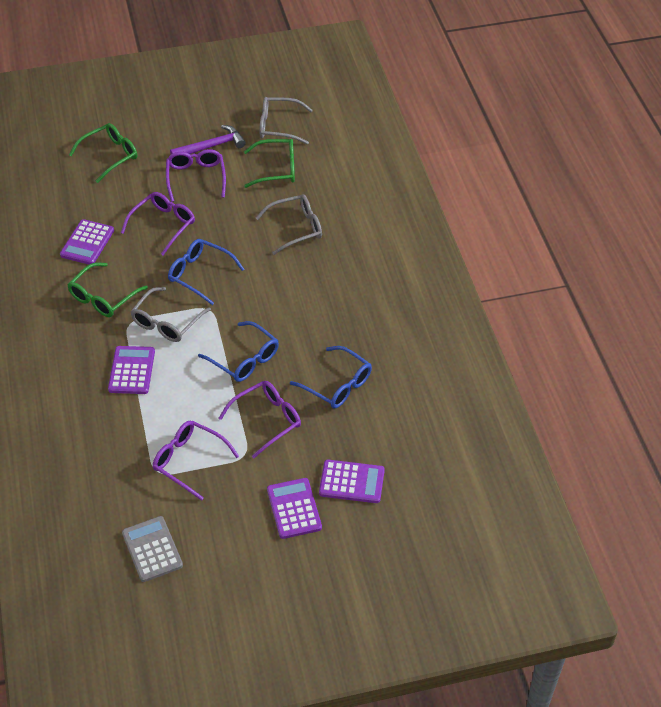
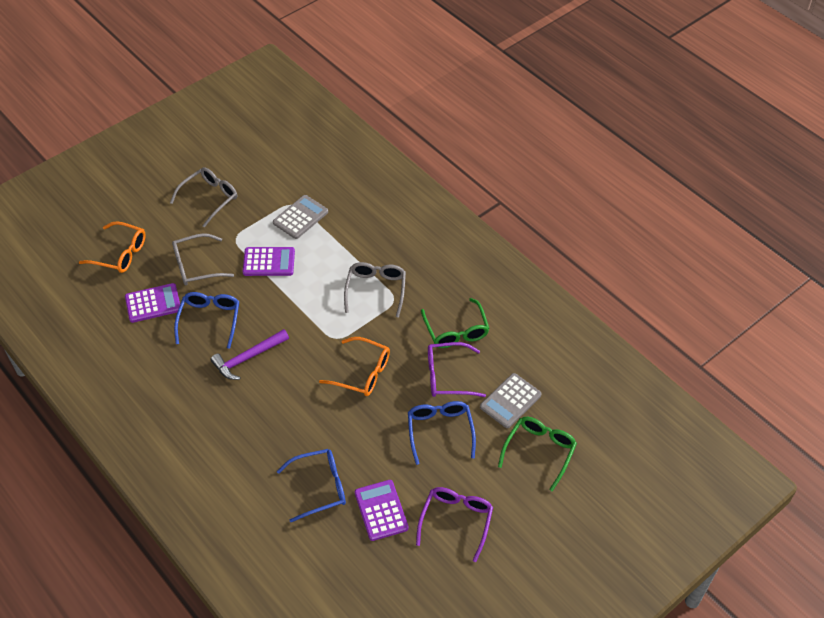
green glasses: [67,262,148,317] [69,123,137,183] [244,139,295,188] = 3 -> [421,298,490,348] [498,417,577,492] = 2
grey calculator: [122,516,183,582] = 1 -> [273,195,328,239] [480,373,542,428] = 2
orange glasses: none = 0 -> [79,221,146,273] [319,337,390,396] = 2
purple calculator: [60,219,114,265] [108,346,155,394] [267,478,322,539] [319,460,385,503] = 4 -> [125,283,180,323] [243,247,295,276] [355,480,409,541] = 3
purple glasses: [121,192,195,255] [153,421,239,501] [166,149,226,202] [218,381,301,458] = 4 -> [416,487,493,562] [428,342,486,397] = 2

